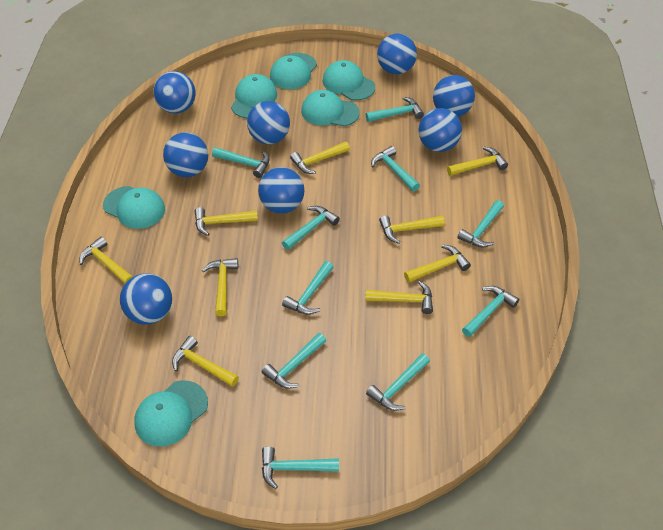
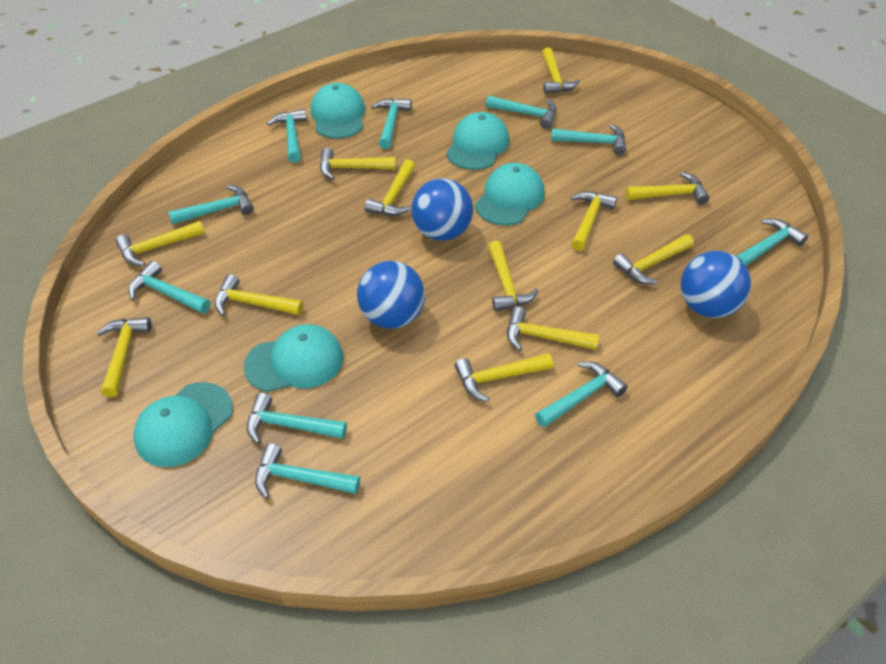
blue ball: [120,273,172,325] [154,71,196,113] [163,132,208,177] [247,101,290,144] [258,167,304,214] [377,33,417,74] [419,108,462,152] [433,75,475,117] = 8 -> [357,261,425,329] [411,178,473,241] [681,251,751,318] = 3
turquoise cap: [103,186,165,229] [134,380,208,447] [231,74,277,119] [270,53,317,89] [301,90,360,126] [323,60,375,101] = 6 -> [133,382,233,467] [244,324,343,392] [310,83,365,139] [446,112,509,170] [475,163,544,226] = 5
yellow hammer: [79,236,133,284] [172,336,239,387] [194,207,258,236] [202,258,238,316] [290,141,350,174] [365,281,433,314] [379,215,445,244] [404,245,471,283] [447,147,508,176] = 9 -> [97,317,151,397] [116,221,205,266] [215,274,303,316] [320,148,396,180] [364,159,415,216] [455,353,553,402] [488,241,539,312] [507,307,599,351] [542,47,580,94] [571,191,617,251] [613,234,694,284] [625,172,710,205] = 12

